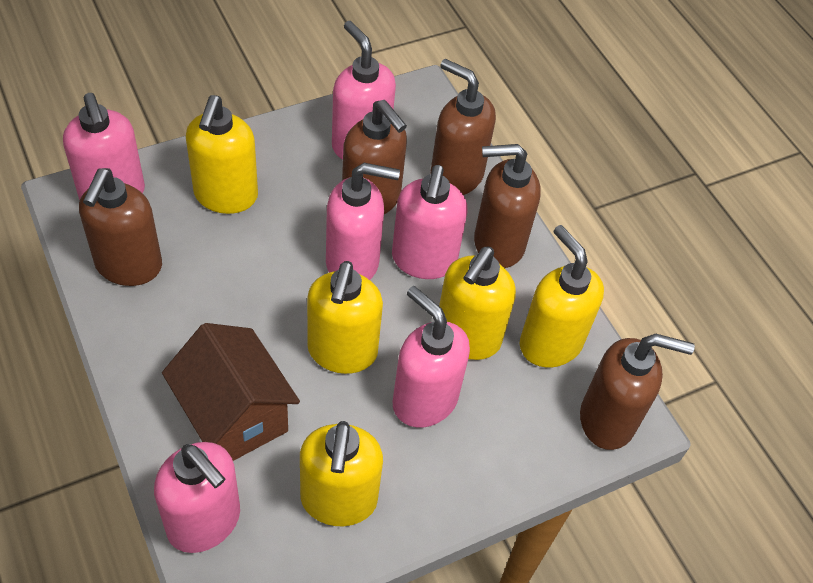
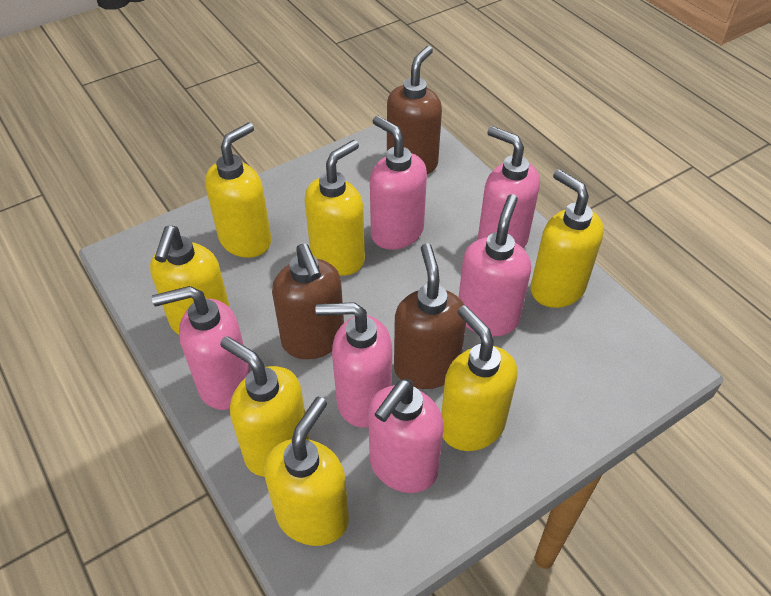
brown house: [162,323,300,461] = 1 -> none = 0
brown soap dispenser: [79,168,162,286] [342,100,407,214] [430,59,496,195] [474,144,541,268] [580,334,695,450] = 5 -> [272,244,344,359] [387,46,442,174] [394,243,466,389] = 3
yellow soap dispenser: [186,95,258,214] [300,421,383,526] [307,261,383,374] [439,246,516,360] [519,225,604,367] = 5 -> [150,226,230,335] [205,122,271,258] [220,336,309,477] [264,397,349,546] [305,140,365,276] [441,305,517,451] [530,169,604,308] = 7

